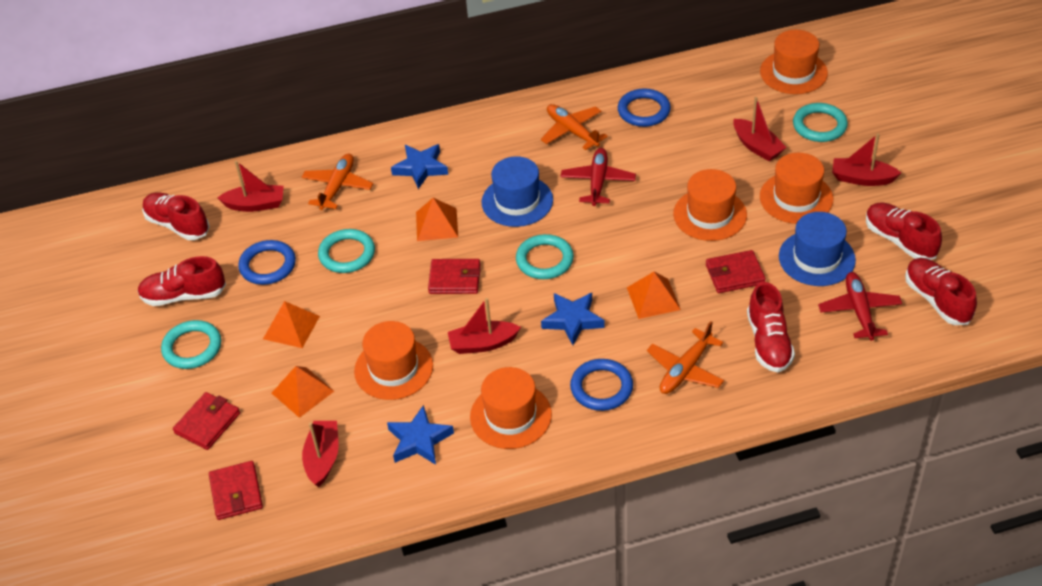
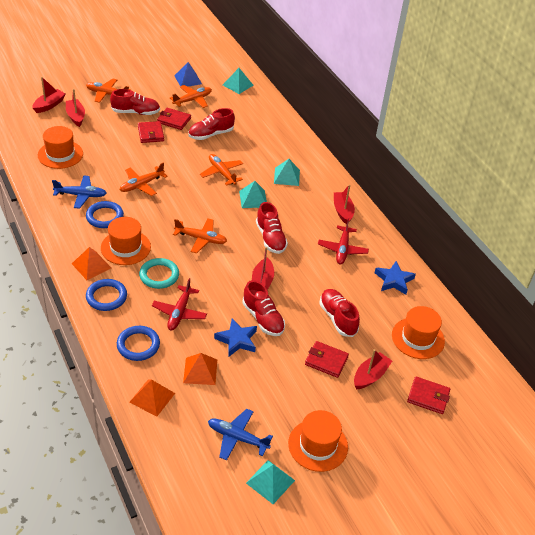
blue hat: [481,156,553,227] [779,212,856,286] = 2 -> none = 0
blue plane: none = 0 -> [52,176,107,209] [208,409,273,460] = 2
blue pyramid: none = 0 -> [174,62,202,86] = 1
blue star: [387,405,454,465] [391,144,448,189] [541,293,605,345] = 3 -> [214,318,257,357] [375,261,416,295] = 2
orange hat: [354,321,433,400] [470,367,552,449] [673,169,747,241] [760,30,828,94] [760,153,833,224] = 5 -> [38,126,83,169] [101,217,151,265] [288,410,348,472] [392,306,445,359] = 4
orange plane: [302,154,373,210] [541,104,608,150] [647,321,724,394] = 3 -> [86,79,131,103] [120,162,168,196] [170,85,212,108] [173,218,227,253] [200,154,243,186] = 5
orange pyramid: [263,301,320,348] [272,366,334,418] [416,198,458,241] [627,272,681,319] = 4 -> [72,247,111,280] [130,379,175,417] [183,353,217,385] = 3
turquoise pyramid: none = 0 -> [223,68,253,94] [239,181,267,208] [246,460,295,504] [274,159,300,186] = 4
turquoise ring: [161,320,221,369] [318,229,375,273] [516,234,574,279] [793,103,848,142] = 4 -> [139,258,179,289] = 1

